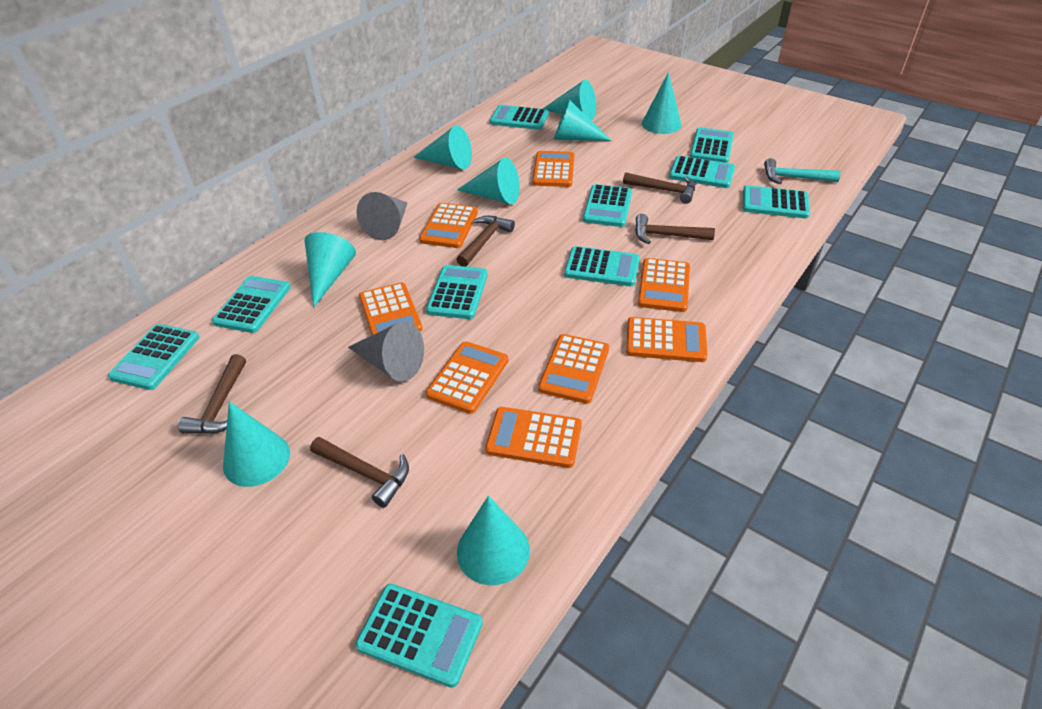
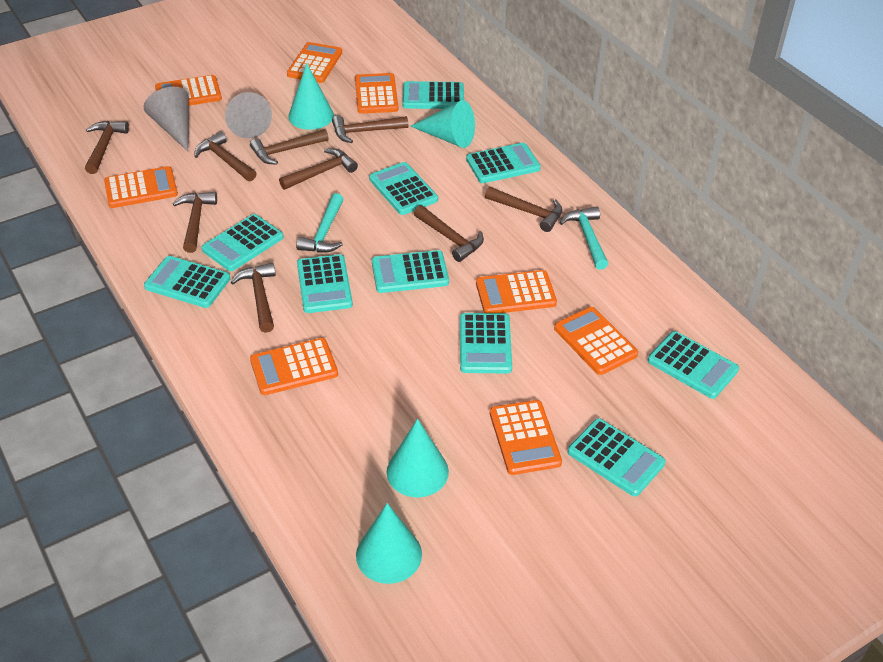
brown hammer: [178,354,246,434] [310,437,409,508] [456,216,515,267] [623,172,695,204] [635,214,715,244] = 5 -> [85,121,129,174] [173,192,217,253] [194,131,256,181] [230,263,276,333] [250,129,329,165] [279,148,358,190] [332,115,408,143] [414,205,484,262] [485,187,562,232] = 9
turquoise cone: [223,401,290,487] [304,232,356,308] [413,125,472,170] [457,158,520,204] [457,496,530,585] [543,80,596,120] [554,100,612,141] [642,72,681,134] = 8 -> [288,63,334,130] [356,503,422,584] [387,419,449,497] [410,100,475,148] = 4
turquoise hammer: [764,158,841,184] = 1 -> [296,193,344,253] [559,207,608,270] = 2

